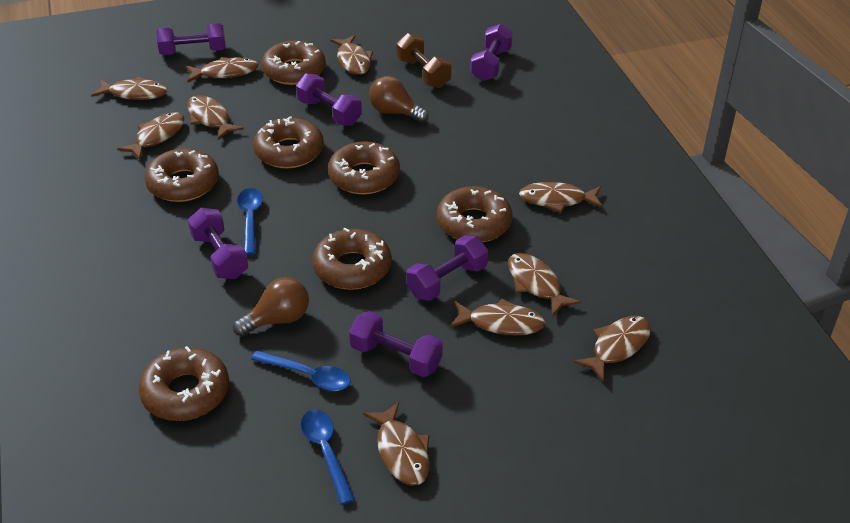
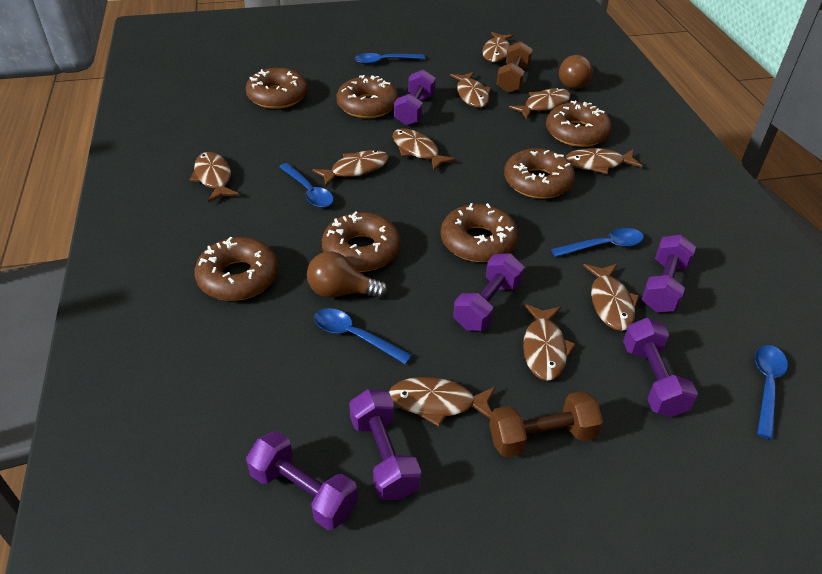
blue spoon: [237,188,263,255] [251,350,351,391] [301,410,355,505] = 3 -> [279,163,334,208] [314,308,412,364] [355,53,425,65] [551,228,644,257] [755,345,788,439] = 5
brown dumbbell: [396,33,451,88] = 1 -> [489,391,603,458] [497,41,533,93] = 2

